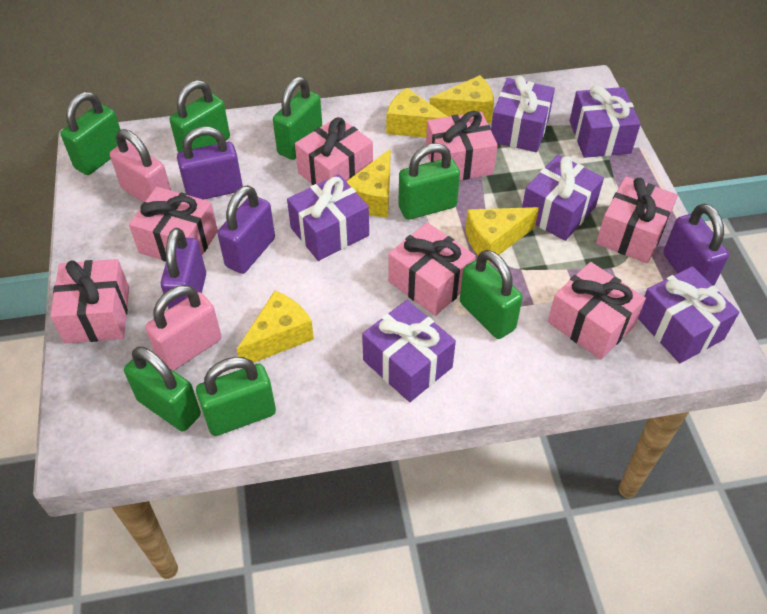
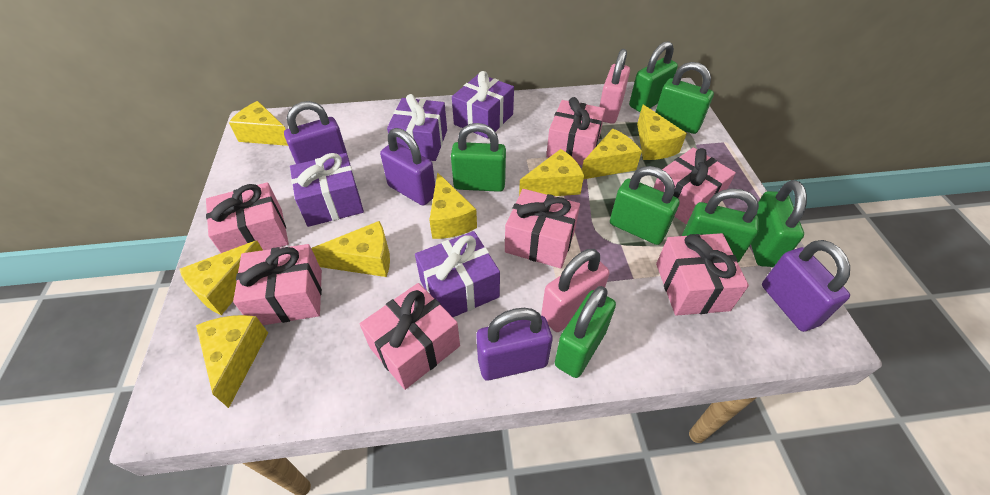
purple gift: [287,174,369,261] [362,300,456,402] [491,76,555,152] [522,155,604,241] [570,85,641,158] [638,266,739,363] = 6 -> [290,153,364,227] [387,94,447,161] [415,231,500,317] [452,71,514,139] = 4
yellow cheese: [237,291,314,363] [346,149,390,217] [386,88,448,138] [430,75,494,123] [465,207,539,262] = 5 -> [180,240,263,315] [196,315,268,408] [229,101,288,146] [311,221,390,277] [429,172,477,239] [519,149,584,196] [582,129,642,179] [637,104,687,160] = 8

